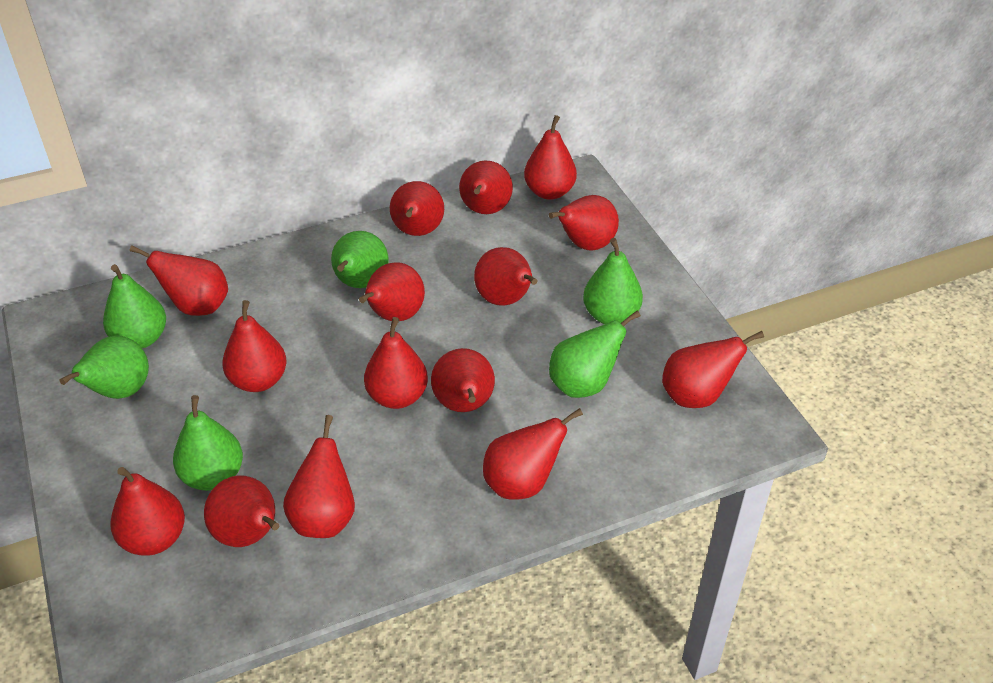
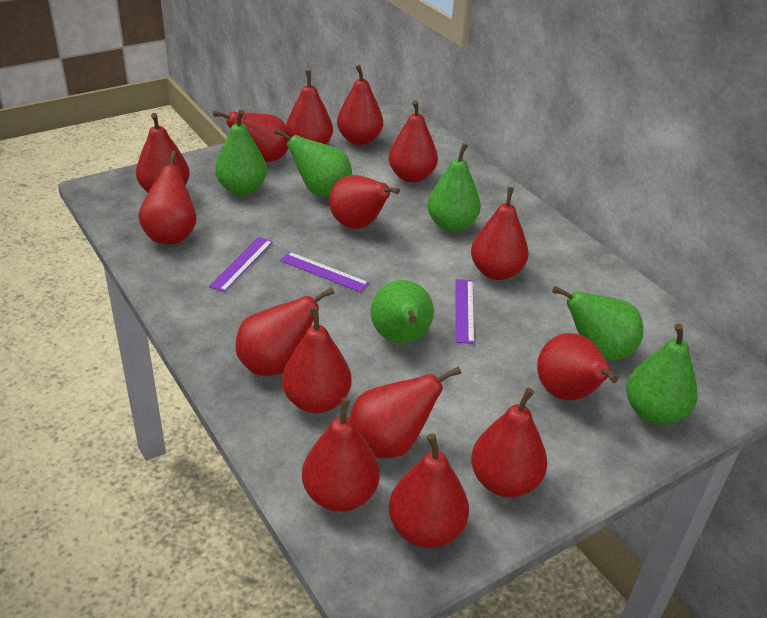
purple ruler: none = 0 -> [209,237,273,292] [280,252,369,292] [455,279,474,344] = 3

